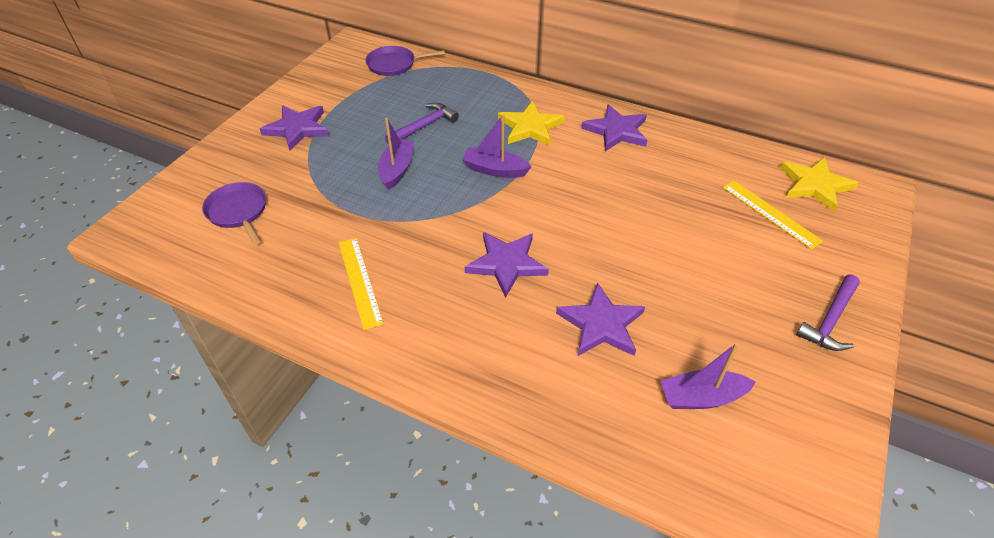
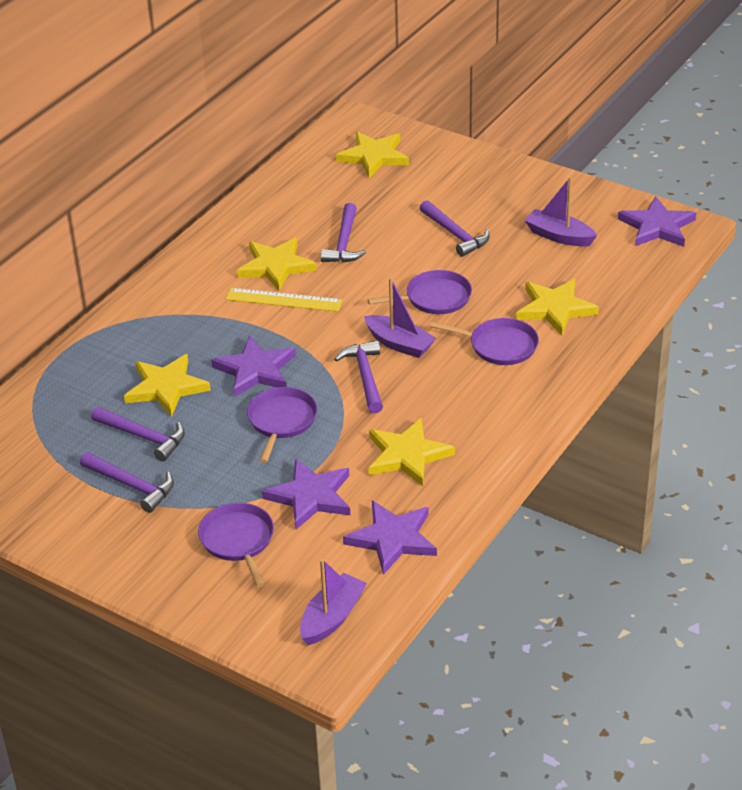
purple hammer: [385,103,459,145] [796,275,860,351] = 2 -> [80,452,174,513] [91,407,185,462] [321,203,366,263] [334,340,383,413] [420,200,490,257] = 5
purple pan: [202,182,266,245] [365,46,445,76] = 2 -> [198,503,274,587] [247,387,317,463] [368,270,472,314] [430,318,539,365] = 4
yellow ruler: [338,238,384,330] [722,180,823,249] = 2 -> [226,288,343,312] = 1
yellow star: [498,101,565,146] [780,157,859,212] = 2 -> [124,354,211,417] [237,237,317,291] [336,132,409,178] [369,418,455,486] [516,279,599,336] = 5

